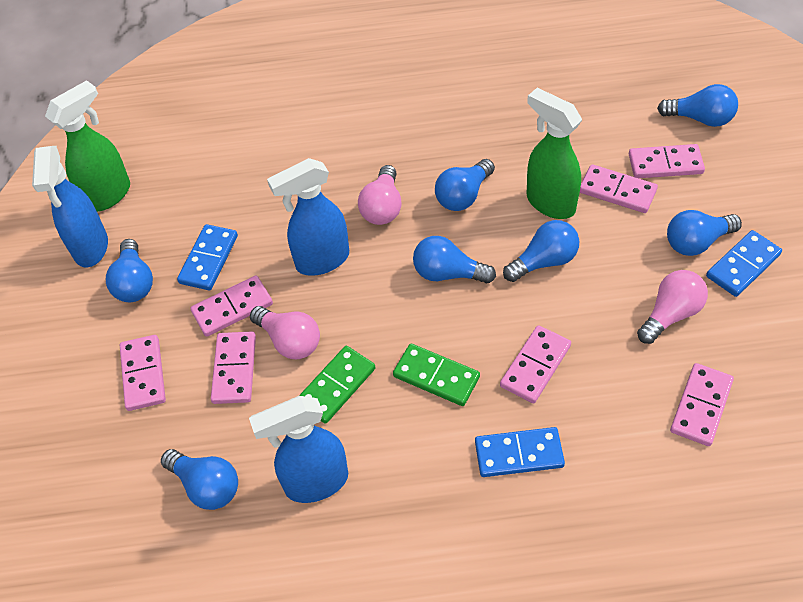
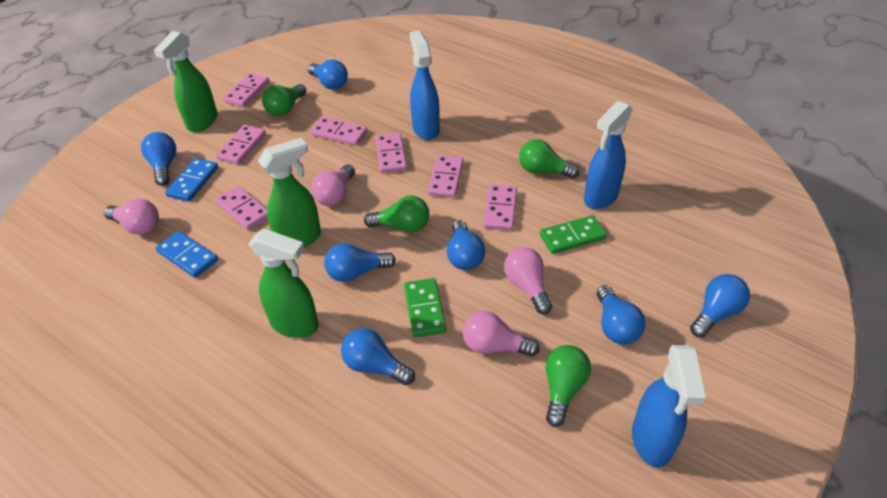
blue domino: [177,224,238,290] [475,427,565,477] [706,230,782,297] = 3 -> [156,231,218,278] [165,158,218,202] = 2
green light bulb: none = 0 -> [262,84,307,116] [364,196,429,232] [519,139,580,179] [546,345,591,427] = 4
green spray bottle: [45,80,130,212] [527,88,582,219] = 2 -> [154,31,218,132] [248,228,319,338] [258,138,321,248] = 3
pink light bulb: [250,306,320,359] [358,165,402,225] [637,270,708,344] = 3 -> [104,198,159,235] [311,164,355,206] [462,311,540,356] [504,247,552,314] = 4

